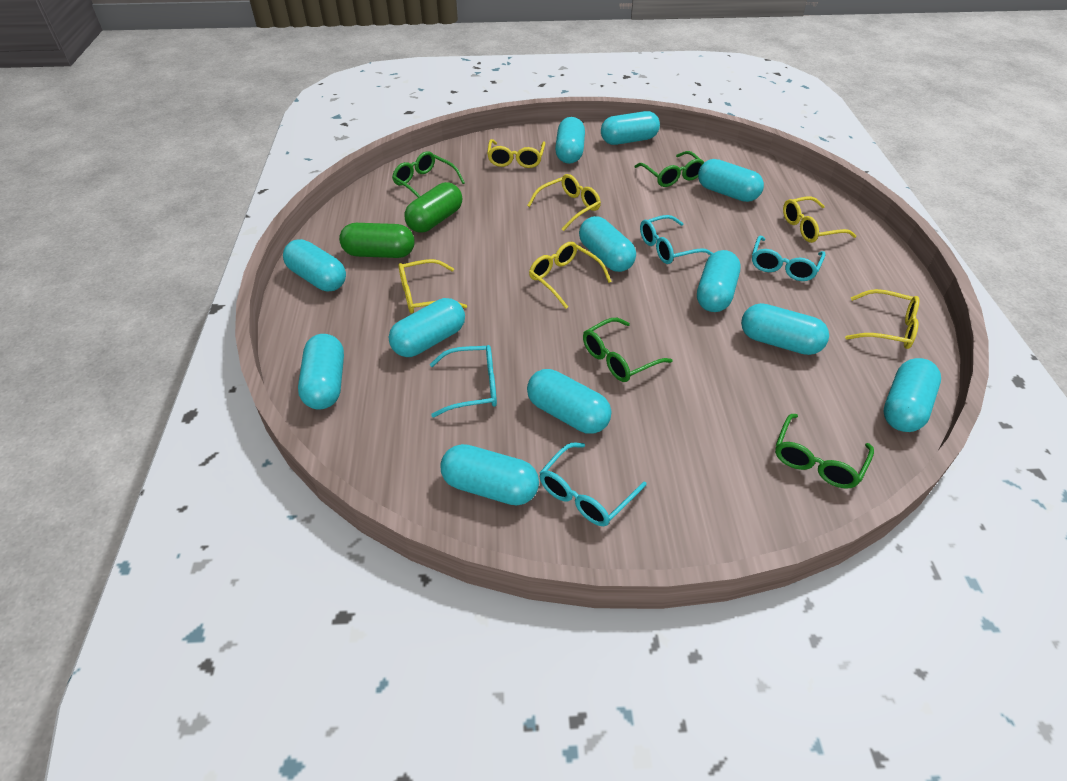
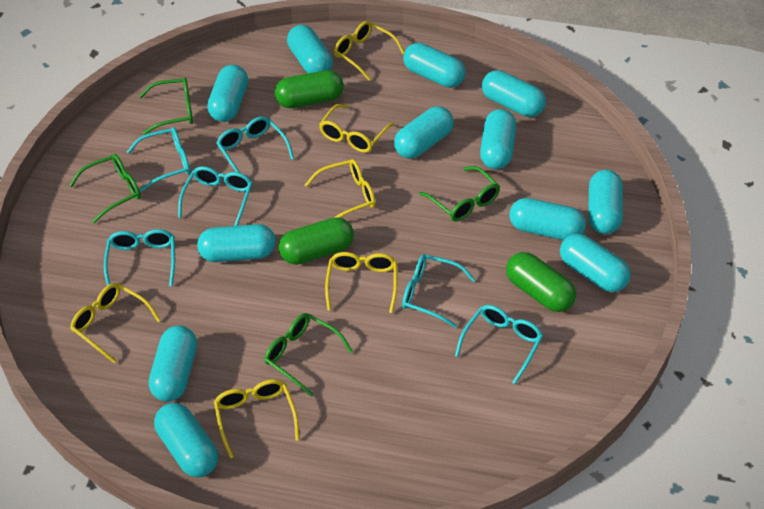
green capsule: [339,223,415,258] [404,182,462,233] = 2 -> [275,70,344,108] [278,217,354,265] [506,252,576,312] = 3
turquoise glasses: [430,345,497,417] [539,442,647,526] [640,215,713,264] [752,235,826,281] = 4 -> [104,229,175,286] [127,128,190,192] [178,166,253,226] [217,116,294,173] [402,254,475,328] [455,305,543,384] = 6

